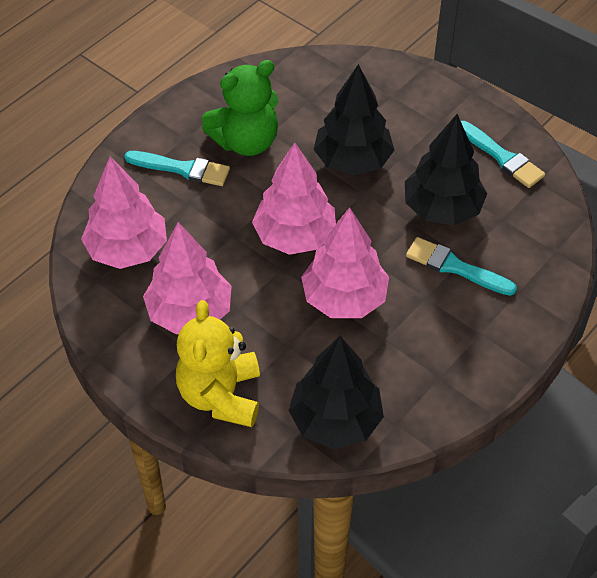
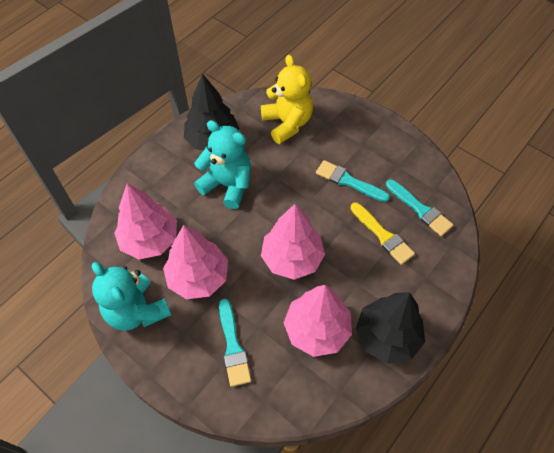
black tree: [288,336,384,449] [313,64,394,176] [405,114,487,225] = 3 -> [184,73,240,150] [356,292,425,364] = 2
green teddy bear: [202,60,278,156] = 1 -> none = 0
turquoise teddy bear: none = 0 -> [92,262,171,331] [194,120,251,209] = 2
yellow brush: none = 0 -> [350,202,415,265] = 1

